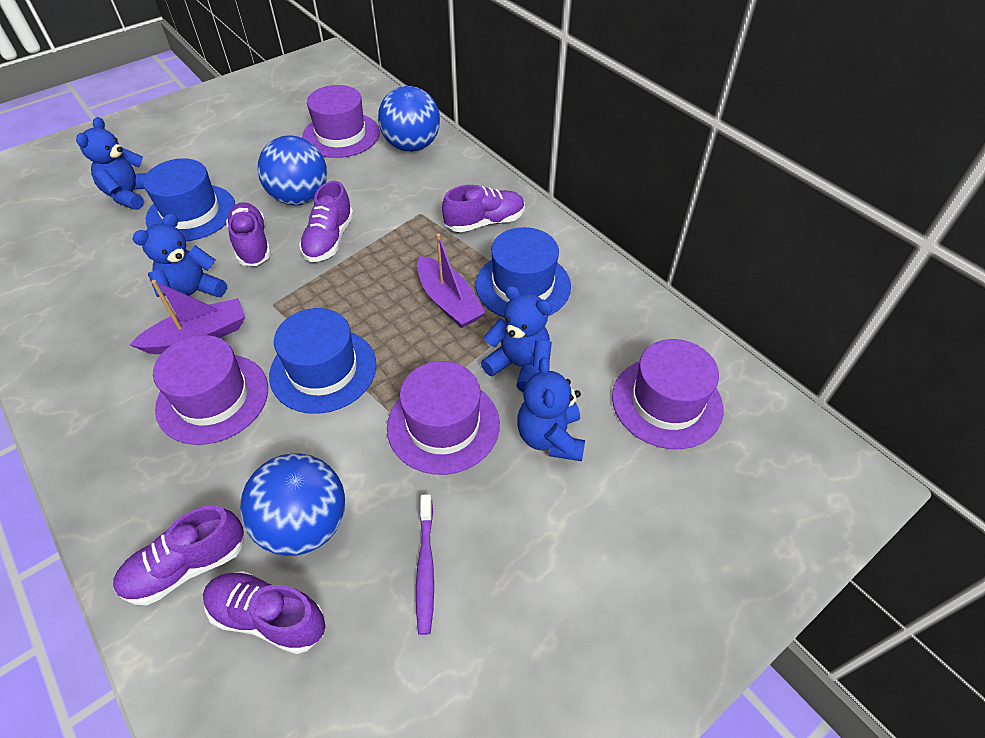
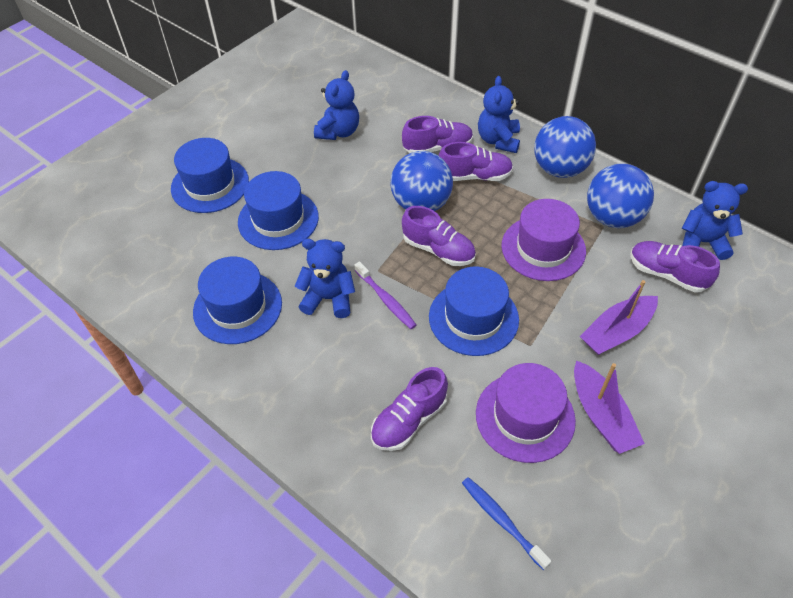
blue hat: [143,158,235,241] [269,308,376,414] [476,227,571,317] = 3 -> [171,138,249,213] [193,256,282,344] [238,171,319,250] [429,267,519,356] = 4
blue toothbrush: none = 0 -> [462,477,551,570] = 1
purple hat: [153,335,268,445] [302,85,380,158] [387,361,500,475] [612,339,723,449] = 4 -> [476,363,576,463] [501,199,586,281] = 2

